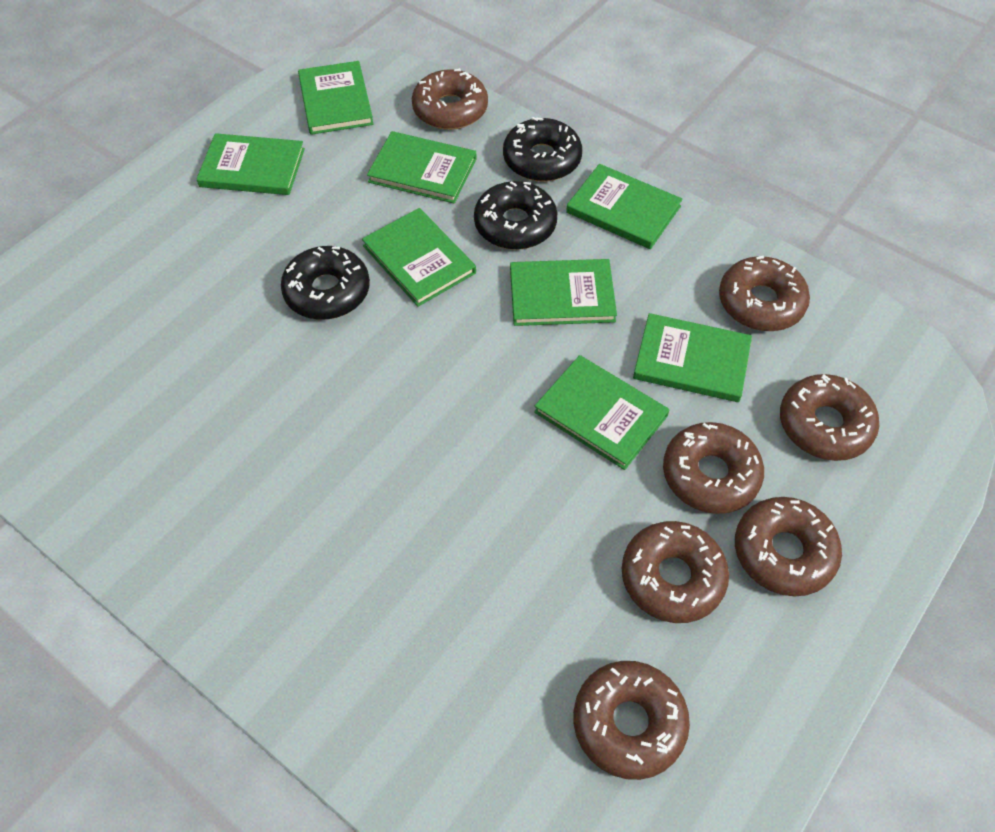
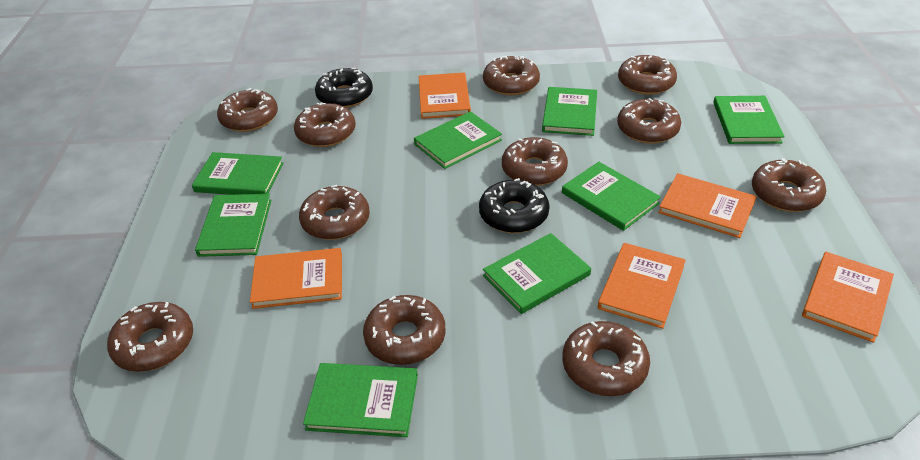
black donut: [281,246,370,320] [474,181,557,250] [503,117,582,182] = 3 -> [315,68,373,108] [479,178,550,233] = 2
brown donut: [412,68,488,130] [573,661,690,780] [622,521,729,623] [663,422,764,514] [719,256,810,331] [735,497,842,596] [780,374,879,461] = 7 -> [107,302,193,372] [217,88,278,132] [294,103,356,147] [299,185,370,240] [363,295,446,365] [483,56,540,96] [502,137,568,186] [562,321,650,396] [617,98,681,144] [618,55,677,95] [752,158,826,212] = 11
orange book: none = 0 -> [250,248,342,309] [419,72,471,119] [598,243,686,329] [658,173,756,238] [802,252,894,343] = 5

